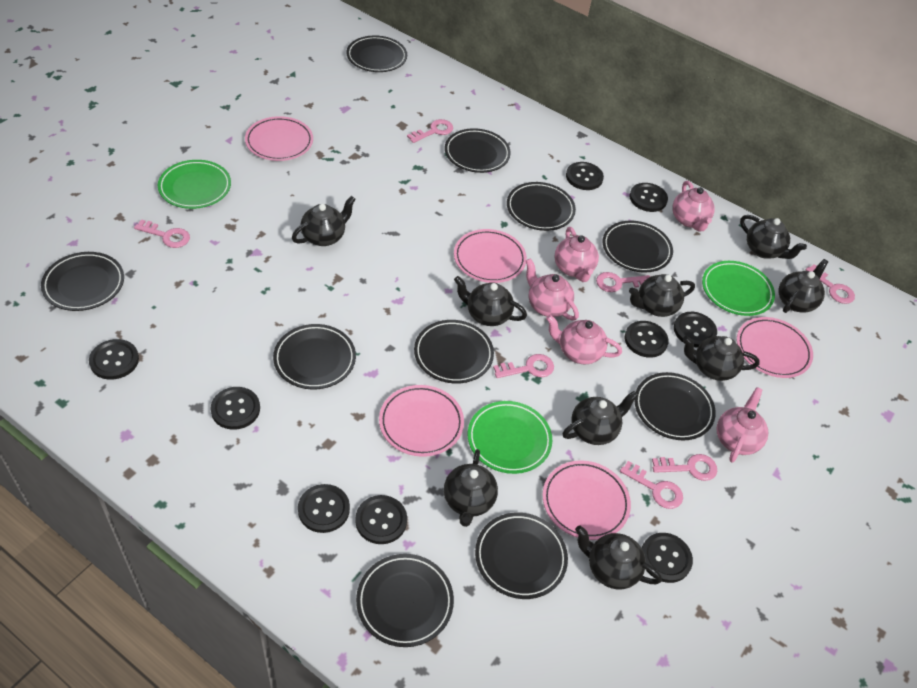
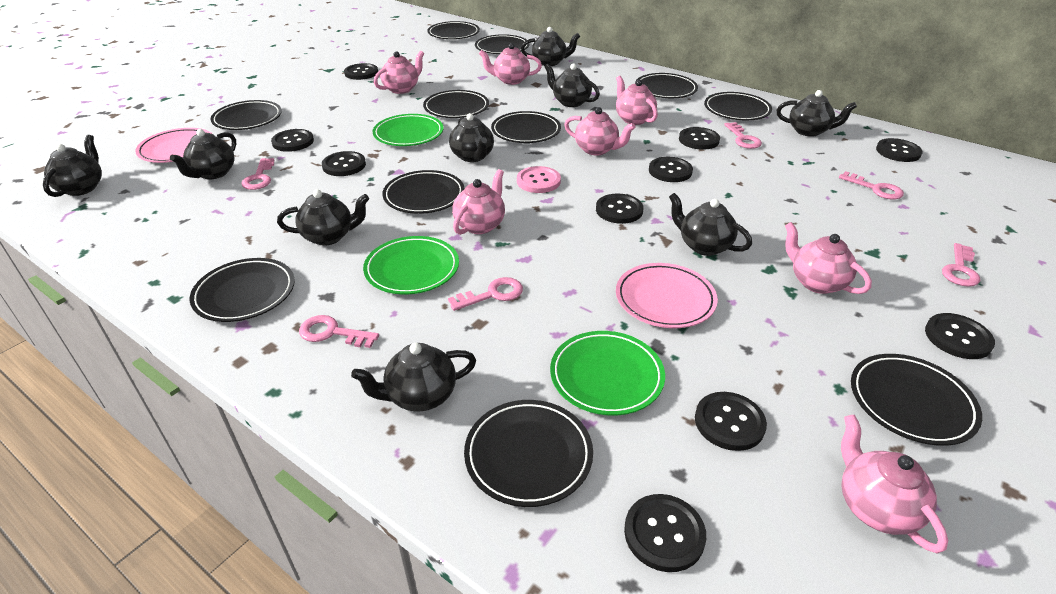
black button: [89,339,139,380] [210,387,260,430] [298,484,350,533] [355,495,407,544] [566,162,604,190] [625,321,669,358] [630,183,668,212] [642,533,693,583] [674,312,717,348] = 9 -> [271,129,314,152] [322,151,366,176] [344,63,378,80] [596,194,644,224] [624,494,706,572] [649,157,693,182] [679,127,720,150] [695,392,767,451] [876,138,923,162] [925,313,995,359] = 10
black plate: [41,252,124,311] [273,324,356,389] [347,36,407,72] [356,554,454,647] [414,320,494,384] [445,128,511,173] [475,512,568,599] [507,182,576,231] [603,221,673,272] [634,372,716,440] = 10 -> [189,258,295,322] [211,100,282,130] [382,170,464,214] [423,90,489,118] [427,21,480,39] [464,400,593,507] [475,34,529,54] [491,111,561,143] [635,73,698,98] [704,92,772,120] [851,354,982,446] = 11
pink button: none = 0 -> [517,166,561,193] = 1
pink key: [134,219,190,248] [407,119,453,143] [493,354,554,378] [596,272,650,292] [620,461,683,509] [652,454,717,481] [806,264,855,304] = 7 -> [241,158,275,190] [299,315,379,348] [448,277,523,311] [724,122,762,149] [839,171,904,199] [942,243,980,287] = 6
pink plate: [245,116,313,161] [379,385,464,457] [454,229,527,283] [543,460,631,540] [737,317,813,378] = 5 -> [135,128,212,163] [616,263,718,328] = 2
pink teapot: [526,258,579,320] [546,315,622,364] [555,227,599,282] [672,181,715,231] [717,387,768,463] = 5 -> [374,51,424,94] [452,169,505,235] [479,43,542,85] [564,107,635,155] [616,76,658,125] [785,222,872,294] [841,415,948,554] = 7

